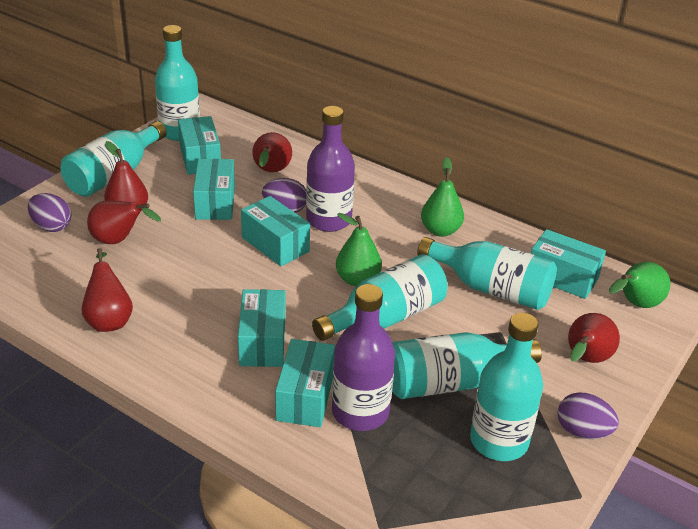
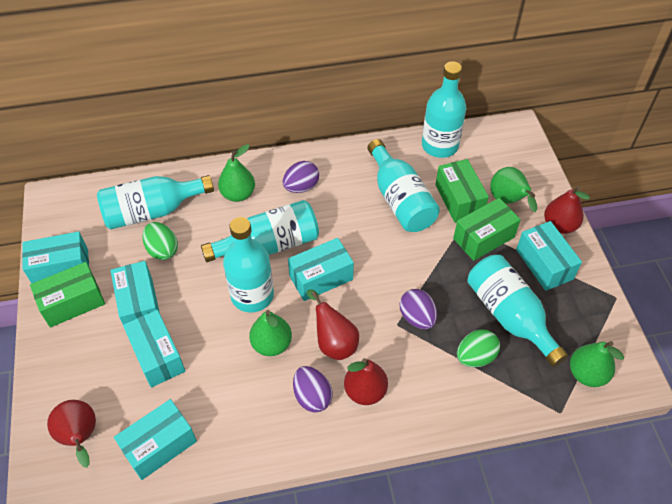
green box: none = 0 -> [30,262,105,328] [435,159,489,223] [453,198,521,261] = 3
green egg: none = 0 -> [142,222,178,260] [457,329,500,367] = 2
green pear: [336,213,382,286] [421,157,464,237] [609,262,670,308] = 3 -> [218,144,255,202] [249,310,292,356] [490,167,537,212] [570,341,624,387] = 4
purple bottle: [306,106,355,232] [332,284,395,431] = 2 -> none = 0
red pear: [81,248,133,332] [87,201,161,244] [104,141,148,212] [252,132,292,172] [568,313,620,363] = 5 -> [47,400,96,468] [307,289,359,360] [344,358,388,405] [544,186,590,234] = 4

